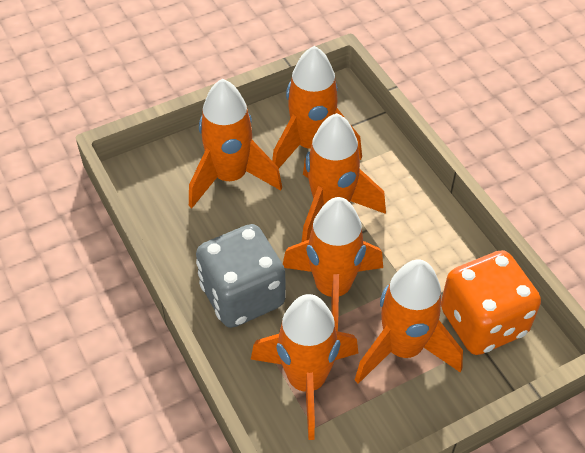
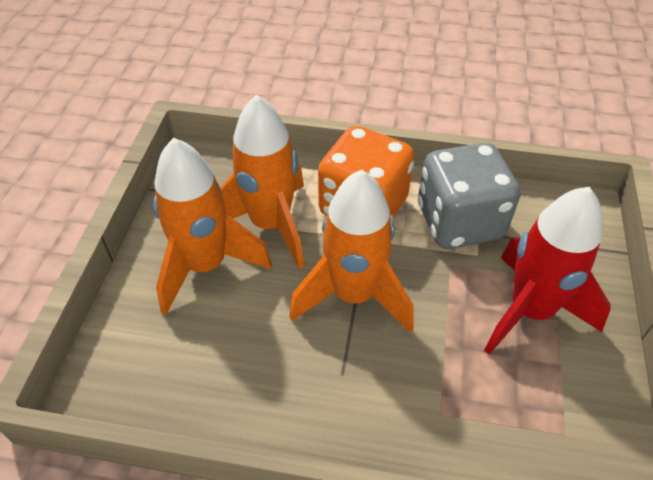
orange rocket: [189,79,282,208] [251,294,358,440] [272,46,362,169] [283,197,383,331] [302,113,386,242] [355,259,463,384] = 6 -> [153,138,272,315] [220,95,304,269] [289,170,414,333] = 3
red rocket: none = 0 -> [484,187,611,355] = 1

